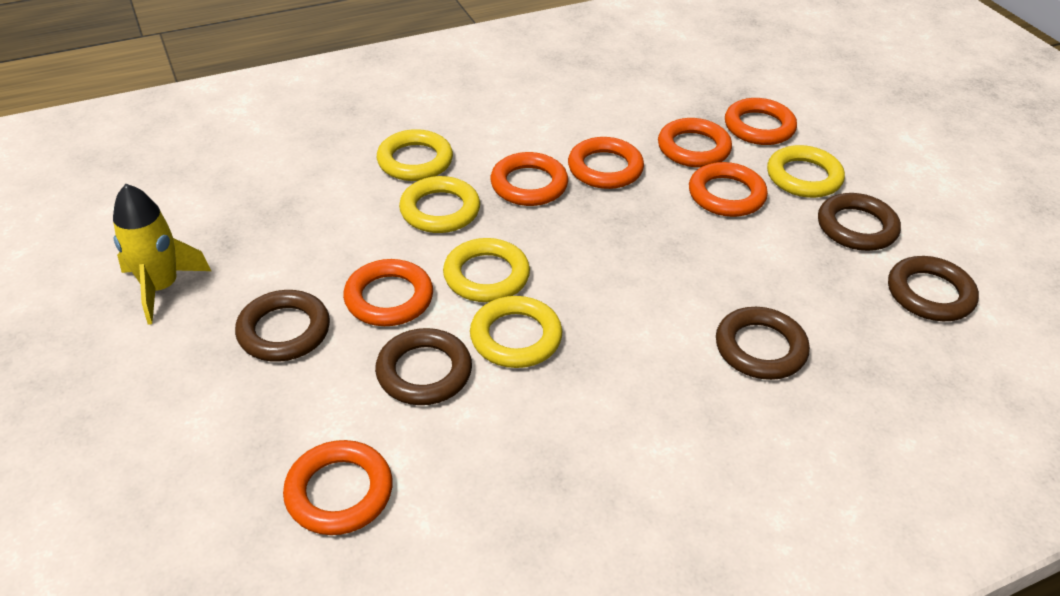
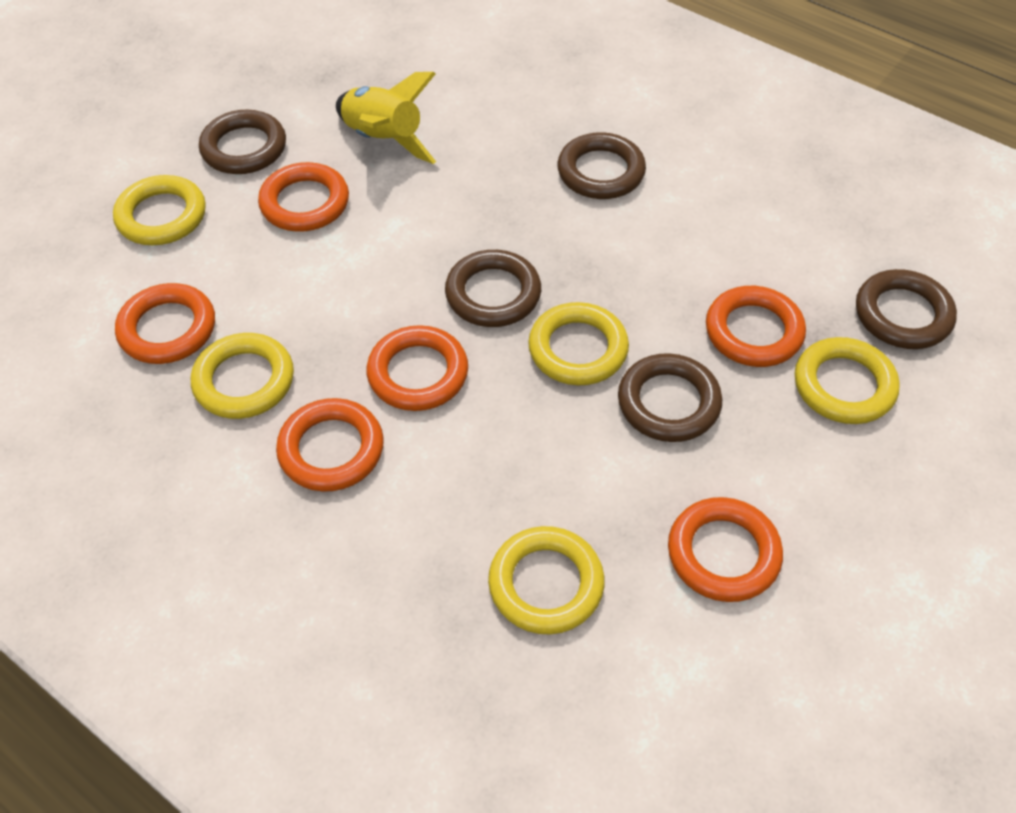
orange ring: [283,440,393,535] [343,259,433,326] [490,152,568,206] [568,137,644,189] [658,118,732,168] [689,162,768,217] [725,98,797,145] = 7 -> [115,283,215,364] [258,162,349,232] [276,398,384,492] [366,325,468,411] [668,497,783,602] [706,286,806,367] = 6

